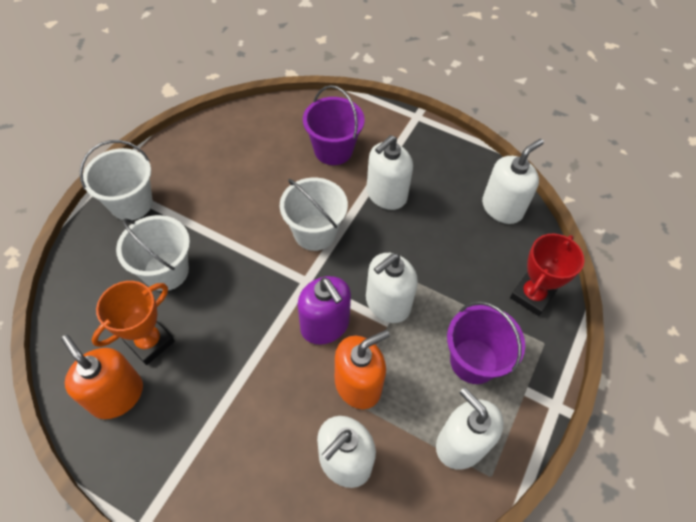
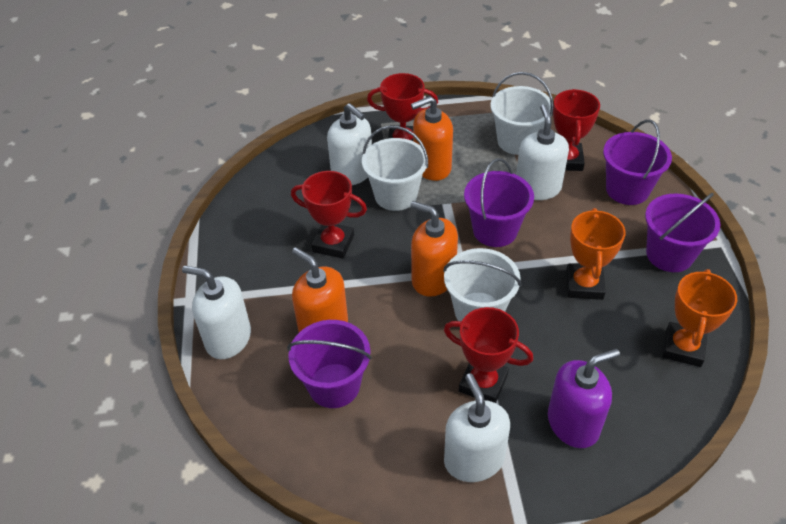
orange soap dispenser: [61,335,143,419] [335,330,390,409] = 2 -> [292,247,348,332] [410,201,458,297] [411,96,453,181] = 3
orange trophy: [92,281,175,365] = 1 -> [566,208,626,300] [663,269,737,367] = 2
purple bucket: [303,85,365,165] [447,301,525,384] = 2 -> [287,320,372,408] [464,158,534,247] [603,120,672,205] [645,193,720,272] = 4
red trophy: [510,234,584,316] = 1 -> [291,171,367,259] [367,73,438,141] [444,307,533,403] [553,89,600,171] = 4
white soap dispenser: [317,416,376,488] [366,135,413,210] [366,253,418,323] [436,387,504,470] [482,139,544,224] = 5 -> [182,265,251,359] [327,103,372,185] [444,373,510,482] [516,104,569,200] = 4

